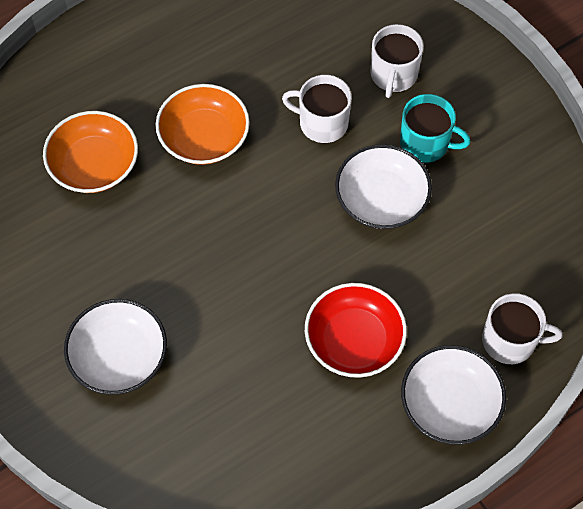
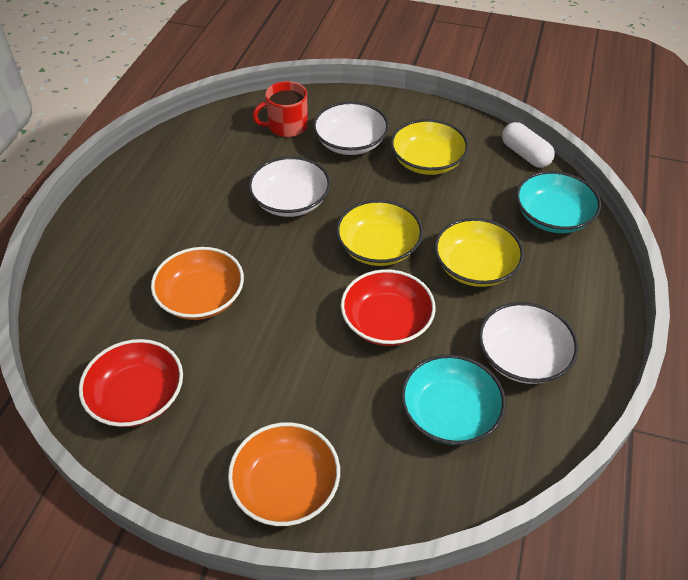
red bowl: [305,283,407,378] = 1 -> [79,339,183,427] [341,269,436,346] = 2
red mug: none = 0 -> [252,81,308,137] = 1
turquoise bowl: none = 0 -> [401,354,506,445] [516,171,601,233] = 2
turquoise mug: [400,94,470,163] = 1 -> none = 0
white capsule: none = 0 -> [502,122,555,168] = 1
white mug: [282,75,352,143] [370,24,424,98] [482,293,562,364] = 3 -> none = 0
yellow bowl: none = 0 -> [336,200,423,266] [391,119,469,175] [434,218,524,287] = 3

